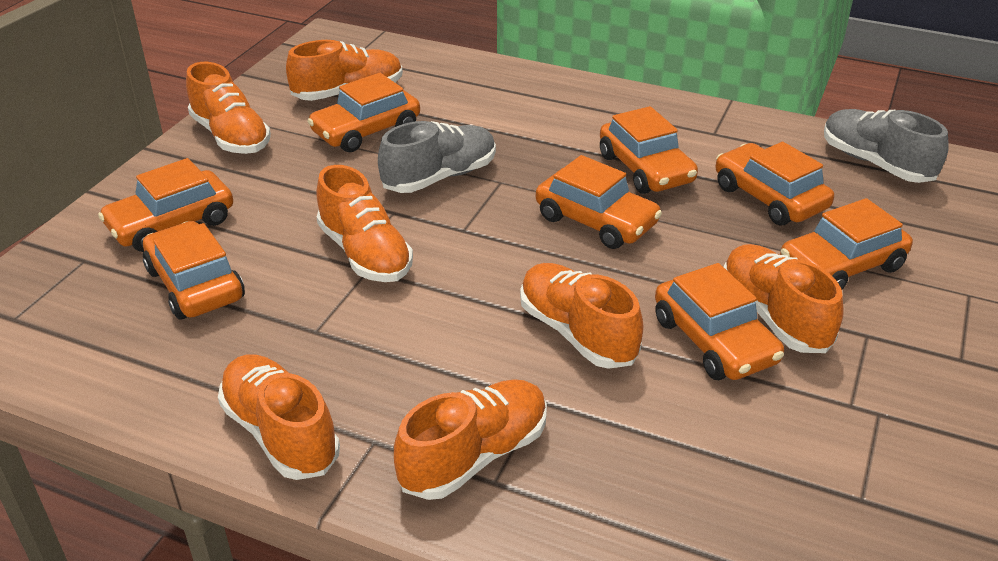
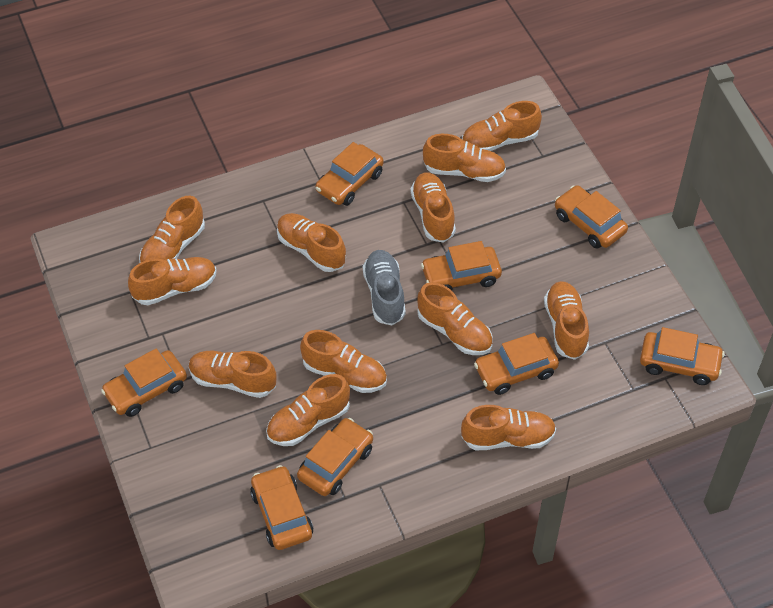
grey shoe: [378,121,496,193] [824,109,949,183] = 2 -> [363,250,406,326] = 1
orange shoe: [186,62,271,154] [218,355,340,480] [286,40,403,101] [316,165,413,282] [394,379,547,500] [520,263,644,369] [724,244,844,353] = 7 -> [128,257,217,305] [139,196,205,263] [189,351,277,398] [266,374,350,446] [277,213,346,272] [300,330,387,393] [410,173,456,243] [418,282,493,355] [423,134,506,182] [461,405,556,450] [462,101,542,151] [544,281,589,360] = 12

